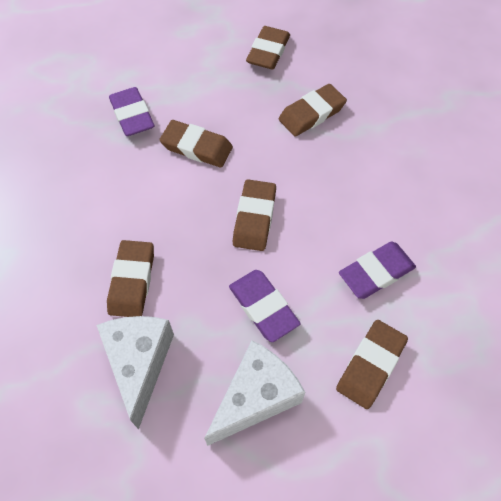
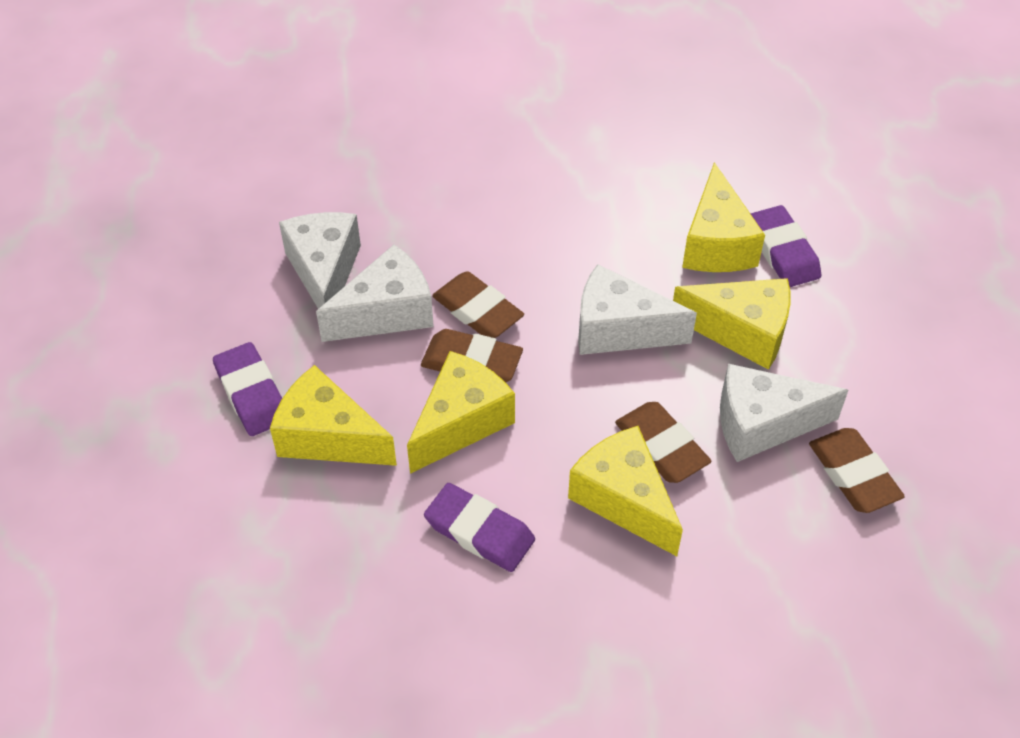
brown eraser: [107,240,154,317] [160,120,233,168] [233,180,276,251] [246,26,290,69] [279,84,347,136] [336,320,408,409] = 6 -> [421,329,523,382] [432,271,524,338] [615,402,711,483] [809,428,905,513] = 4
white cheese: [96,316,174,429] [204,340,305,446] = 2 -> [279,212,361,309] [316,244,434,342] [578,264,697,355] [720,364,848,462] = 4
yellow cheese: none = 0 -> [270,365,397,466] [407,351,515,474] [568,426,683,556] [673,278,791,370] [682,162,765,272] = 5

